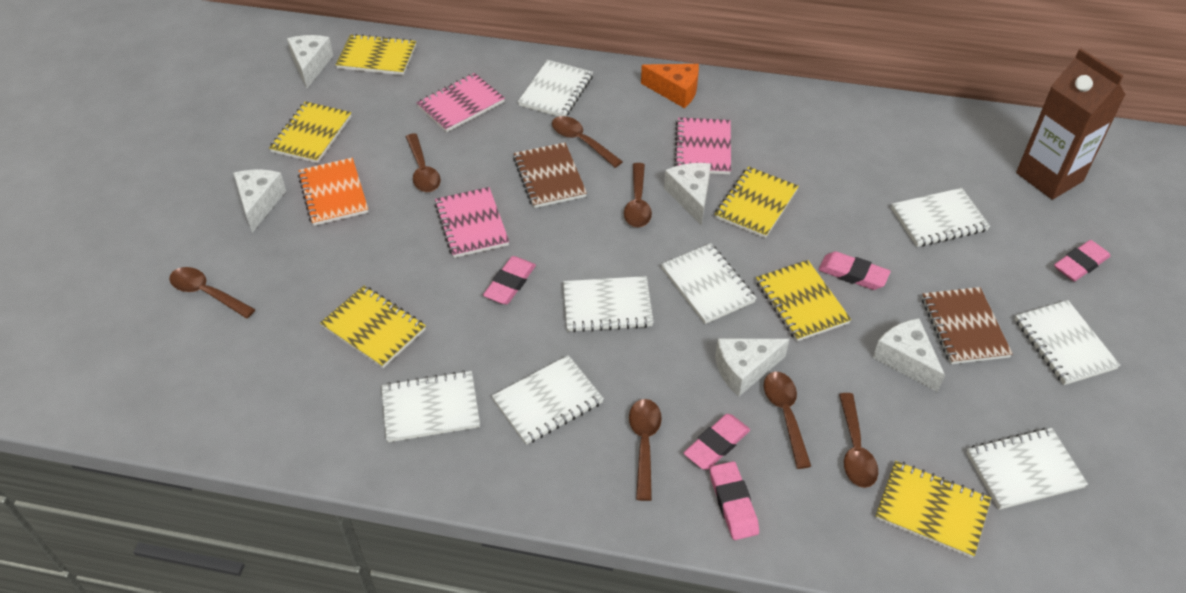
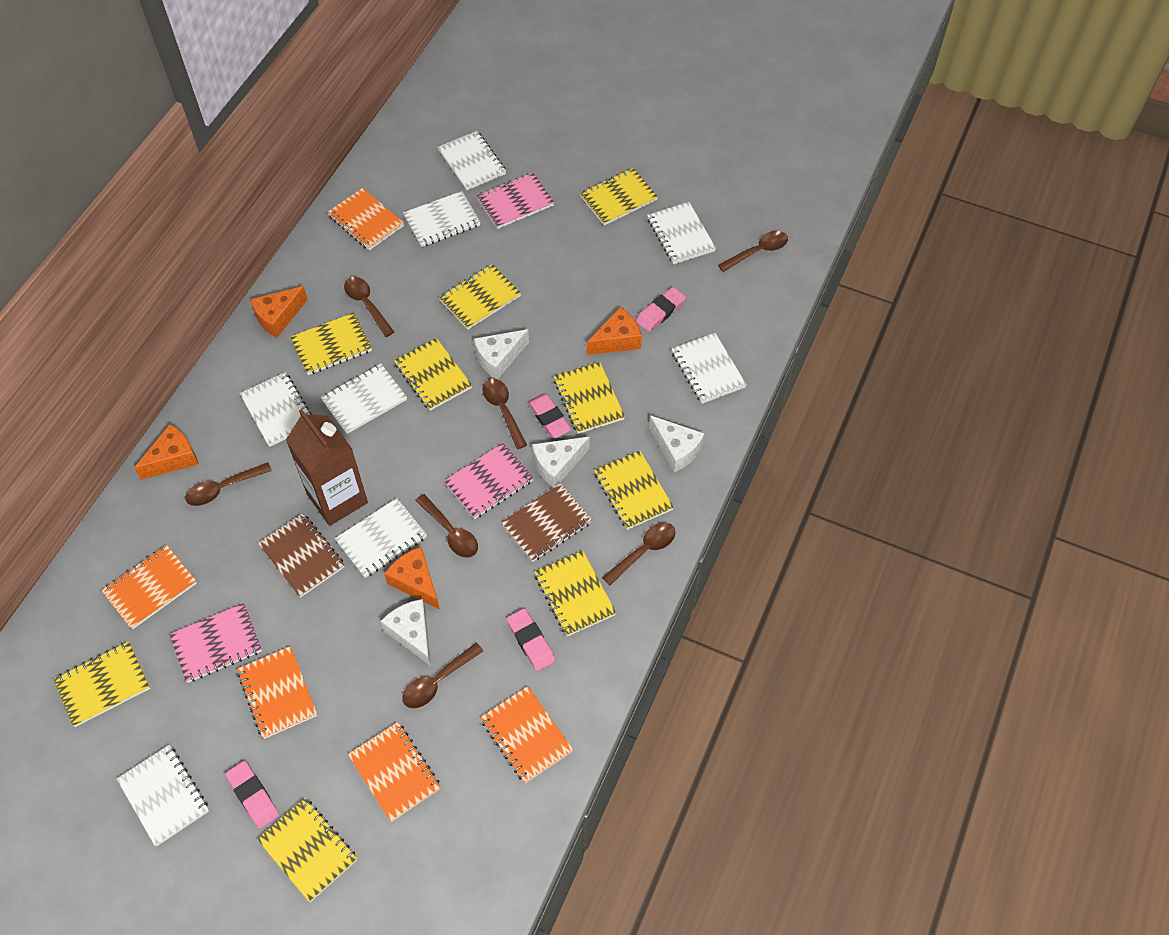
orange cheese: [641,64,699,108] = 1 -> [134,424,199,480] [250,286,308,338] [384,547,440,610] [587,307,642,355] = 4
orange notebook: [298,158,368,226] = 1 -> [101,545,197,630] [237,646,317,739] [327,188,404,250] [348,722,441,822] [480,686,573,784] = 5
pink eraser: [483,256,536,304] [684,414,750,470] [710,461,759,540] [819,251,891,290] [1054,240,1111,281] = 5 -> [225,761,279,829] [506,608,555,671] [527,394,572,438] [636,287,686,332] = 4
white cheese: [233,170,286,232] [287,35,333,88] [664,163,711,226] [715,338,789,396] [873,318,945,392] = 5 -> [381,599,431,666] [474,329,529,379] [532,437,590,488] [649,415,705,472] = 4
yellow notebook: [269,101,352,163] [320,286,426,368] [335,34,416,75] [715,167,799,238] [756,260,851,341] [875,461,991,558] = 6 -> [54,641,150,727] [257,798,357,902] [290,313,372,375] [394,338,472,411] [439,264,521,329] [534,551,616,637] [554,362,625,434] [580,168,658,225] [594,451,674,530] = 9

